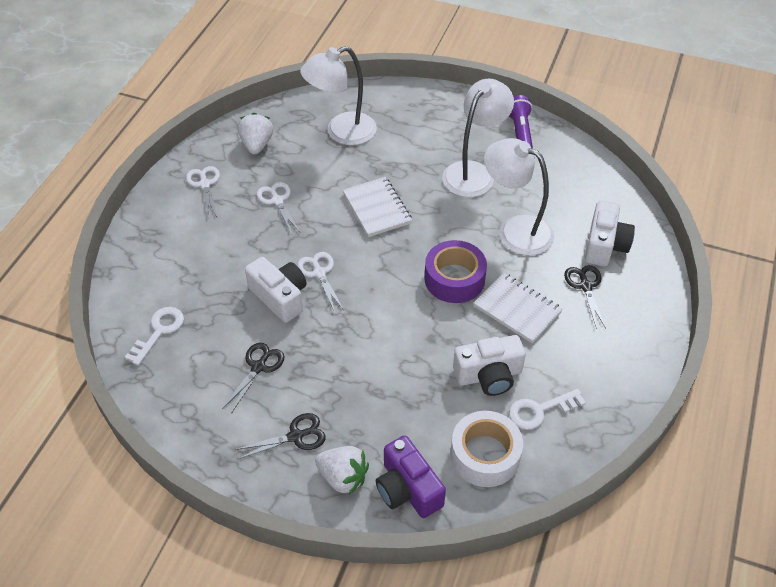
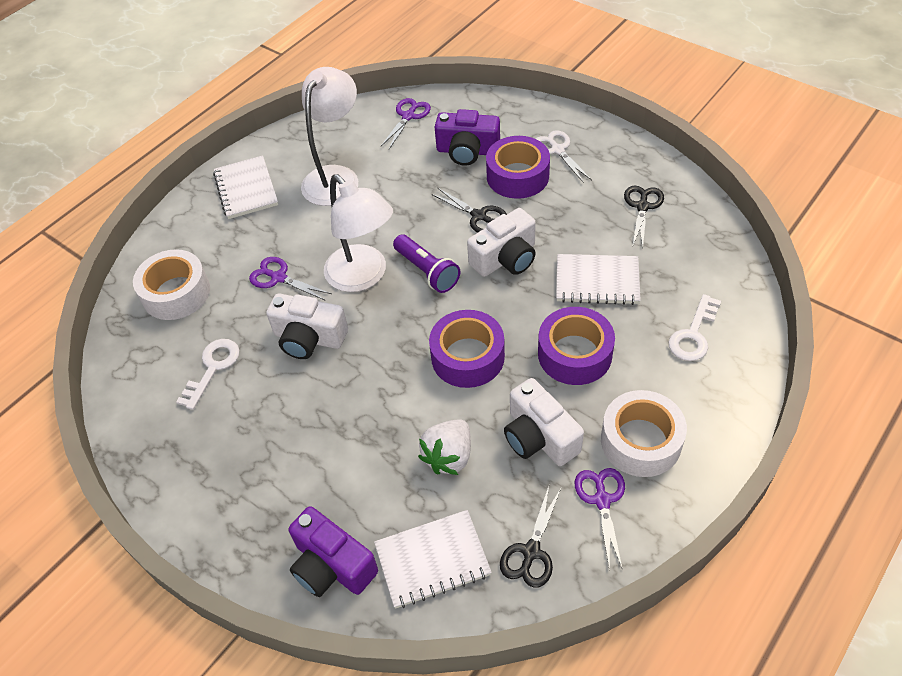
purple camera: [376,435,446,518] = 1 -> [288,506,378,597] [435,109,500,166] = 2
purple scissors: none = 0 -> [249,257,332,301] [381,98,431,149] [575,468,625,571] = 3
purple tape: [425,240,487,303] = 1 -> [429,310,505,388] [486,136,550,199] [538,307,615,385] = 3
white lamp: [300,46,377,145] [442,79,514,197] [484,138,554,255] = 3 -> [301,67,358,206] [324,174,393,292] = 2
white notebook: [343,177,412,237] [474,273,563,344] = 2 -> [213,155,278,219] [374,510,492,609] [556,254,641,305] = 3
white scissors: [186,166,220,219] [257,182,300,234] [298,252,343,312] = 3 -> [536,130,592,183] = 1
white strawberry: [238,113,273,155] [315,446,369,495] = 2 -> [418,419,471,475] = 1
white tape: [451,411,523,487] = 1 -> [133,249,210,320] [601,390,687,477] = 2

